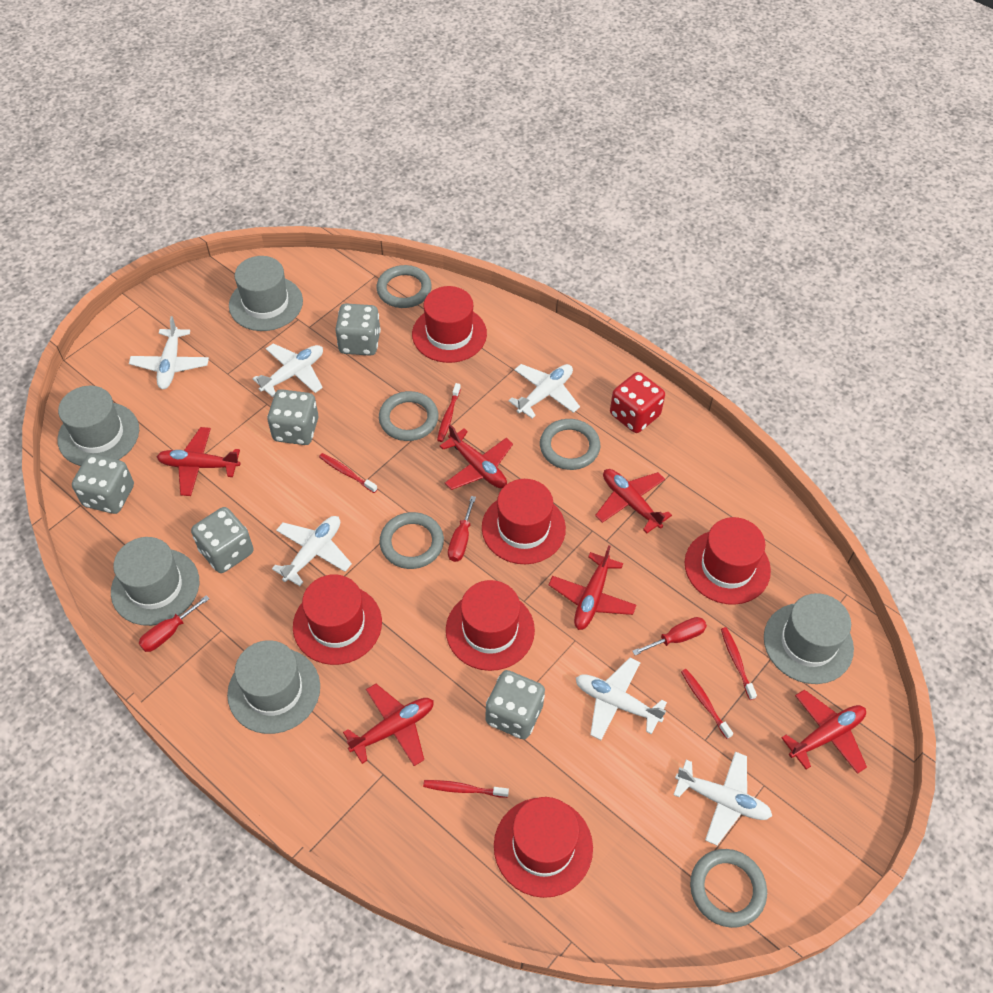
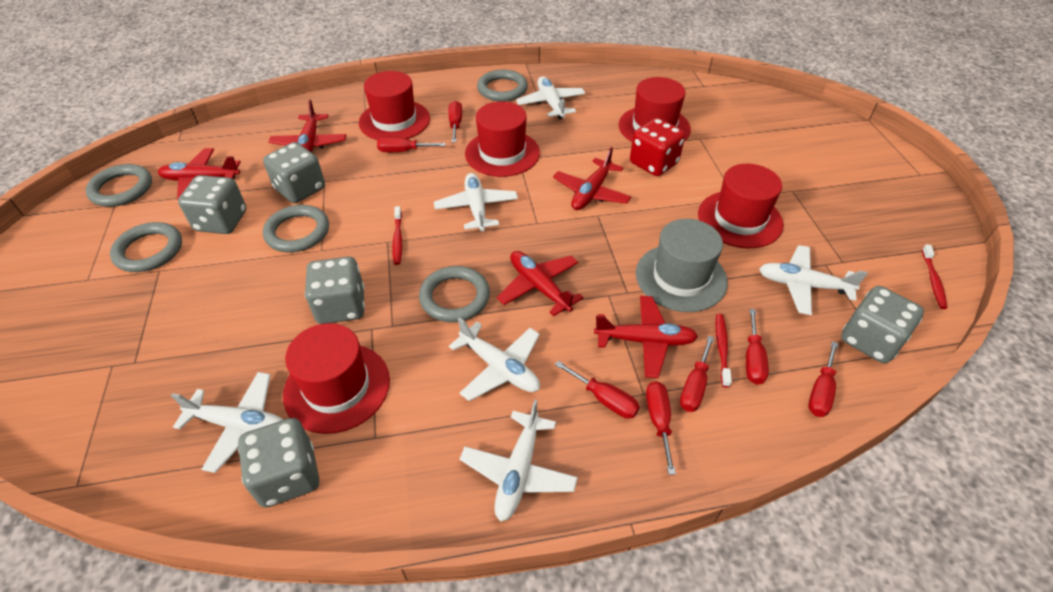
grey hat: [57,386,139,466] [111,537,199,626] [227,640,320,734] [229,256,303,331] [764,593,854,684] = 5 -> [636,219,728,312] = 1
red hat: [293,574,382,665] [412,286,487,363] [446,580,535,671] [482,479,566,564] [494,797,593,898] [685,517,771,605] = 6 -> [283,323,390,434] [359,71,430,140] [465,102,540,177] [619,77,691,142] [698,164,783,248] = 5
red plane: [157,427,240,496] [343,684,434,766] [440,424,513,490] [549,545,636,630] [595,469,672,533] [781,690,867,774] = 6 -> [158,148,241,200] [268,100,346,152] [497,251,584,317] [553,147,631,210] [594,296,698,378] = 5
red screwdriver: [139,596,209,652] [448,496,476,562] [632,617,707,655] = 3 -> [377,137,446,152] [448,101,462,142] [555,361,640,419] [646,381,676,475] [680,336,714,412] [746,309,769,385] [808,341,839,417] = 7
red toothbrush: [319,453,377,493] [423,780,509,798] [437,383,461,442] [681,669,733,739] [721,627,757,700] = 5 -> [392,206,402,265] [715,314,732,387] [922,244,947,309] = 3

